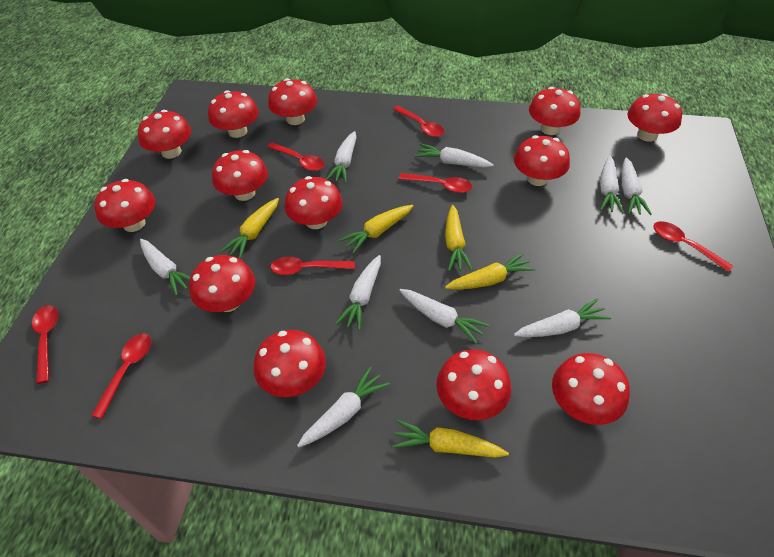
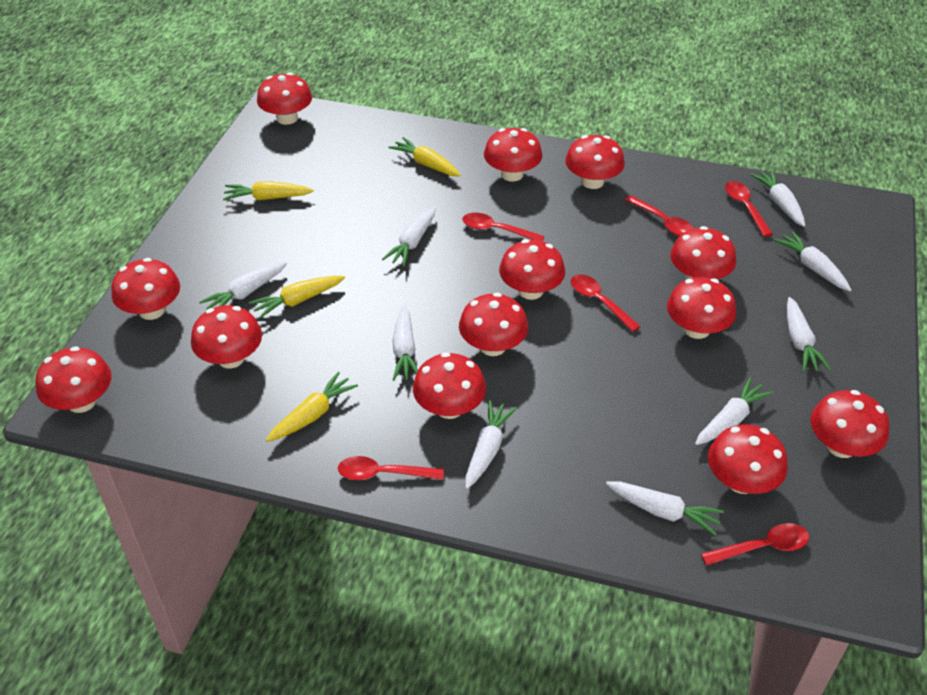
red spoon: [32,305,58,384] [91,333,151,419] [267,142,324,171] [270,257,355,275] [393,106,444,137] [398,173,472,193] [653,221,733,272] = 7 -> [338,456,444,480] [462,213,545,241] [571,274,641,332] [625,195,693,236] [701,523,809,566] [725,181,773,237] = 6
yellow carrot: [221,198,279,259] [339,205,413,254] [392,420,509,458] [445,205,473,271] [445,252,536,290] = 5 -> [223,181,314,200] [249,276,345,319] [266,372,358,442] [388,137,461,177] = 4

